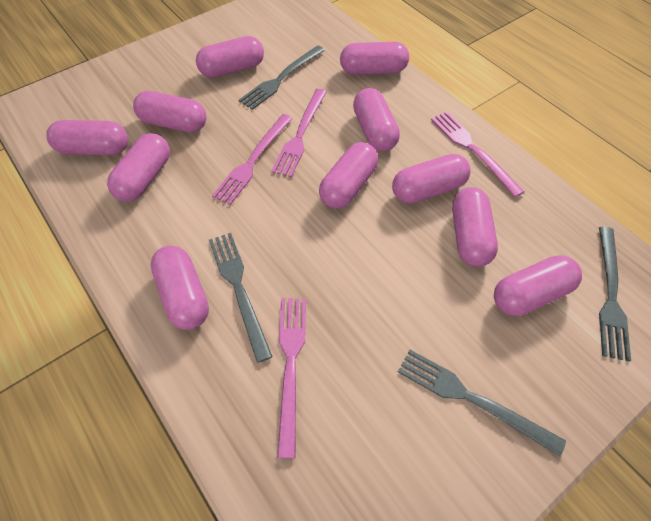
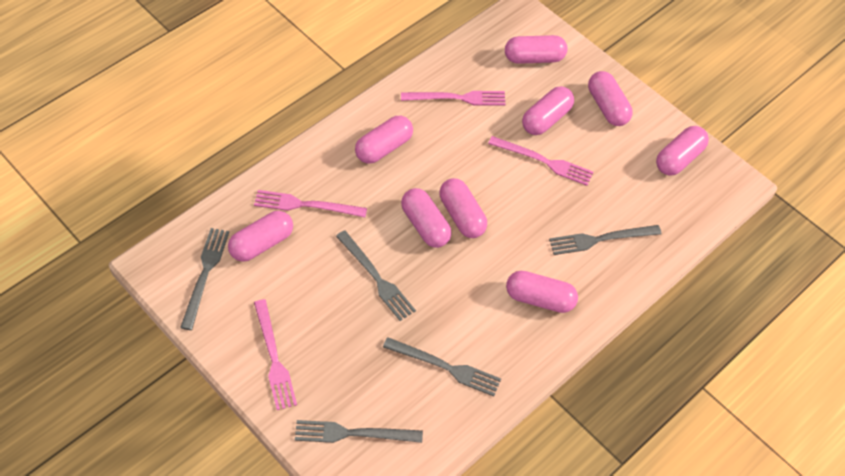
grey fork: [209,233,273,363] [239,45,325,110] [398,350,566,456] [599,227,631,362] = 4 -> [180,228,229,330] [295,420,423,443] [336,230,416,321] [383,337,501,396] [549,225,661,255] = 5
pink capsule: [46,120,128,155] [107,133,170,202] [133,91,206,132] [150,246,209,330] [196,36,264,78] [319,142,378,209] [340,42,409,75] [353,88,400,151] [392,154,471,204] [452,187,498,267] [494,255,582,316] = 11 -> [228,211,293,262] [355,116,413,164] [401,188,452,248] [439,178,487,238] [505,35,567,64] [506,271,578,313] [522,86,574,135] [588,71,633,126] [656,126,709,175] = 9

